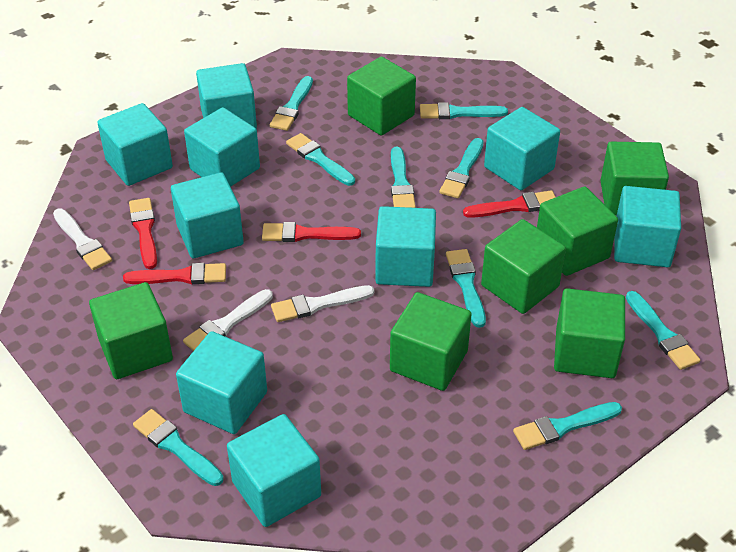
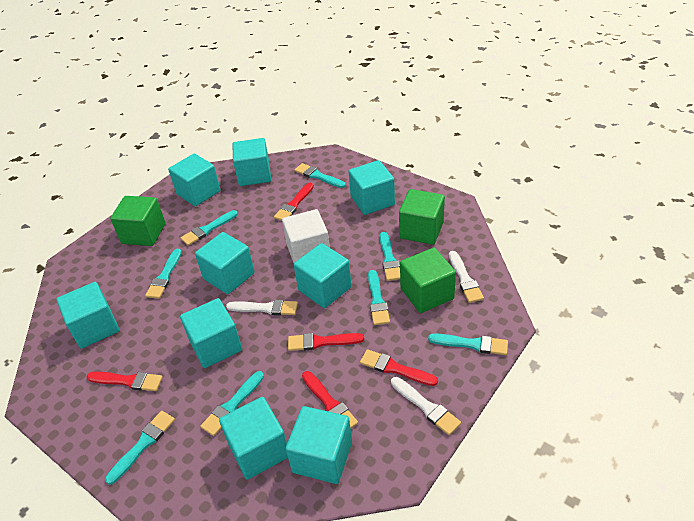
green cube: [89,282,173,379] [347,57,416,136] [390,292,472,391] [481,219,566,314] [537,187,618,276] [554,288,625,378] [600,142,669,215] = 7 -> [110,196,166,246] [399,189,445,245] [400,248,456,313] = 3
red brush: [123,263,226,284] [129,198,157,269] [262,222,361,242] [463,190,555,218] = 4 -> [86,371,163,391] [274,183,314,221] [288,333,364,351] [302,371,358,428] [360,349,438,386] = 5
turquoise brush: [133,409,224,486] [270,76,313,131] [286,133,355,186] [391,147,416,208] [420,102,508,119] [439,138,484,198] [446,249,486,328] [513,402,622,450] [626,291,700,370] = 9 -> [105,411,175,485] [145,249,182,299] [180,210,238,246] [200,371,264,436] [295,163,346,188] [368,270,390,325] [380,232,400,281] [428,333,508,355] = 8
white cube: none = 0 -> [282,209,330,263] = 1

